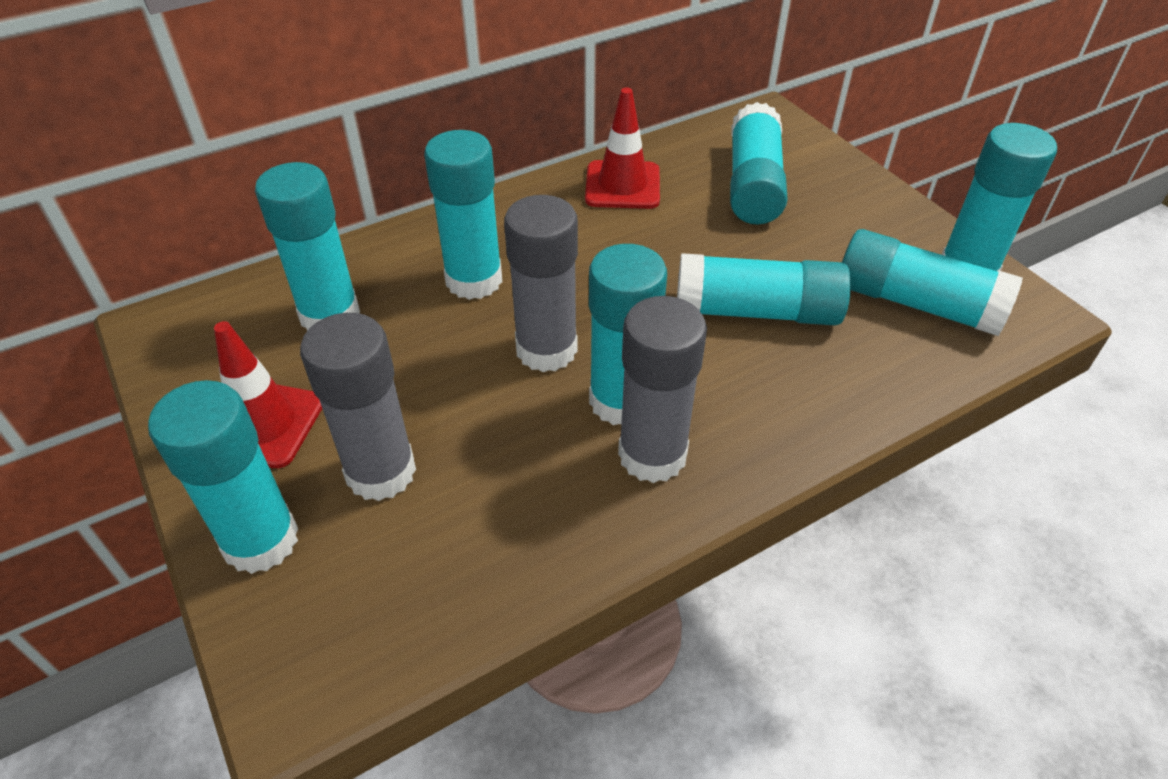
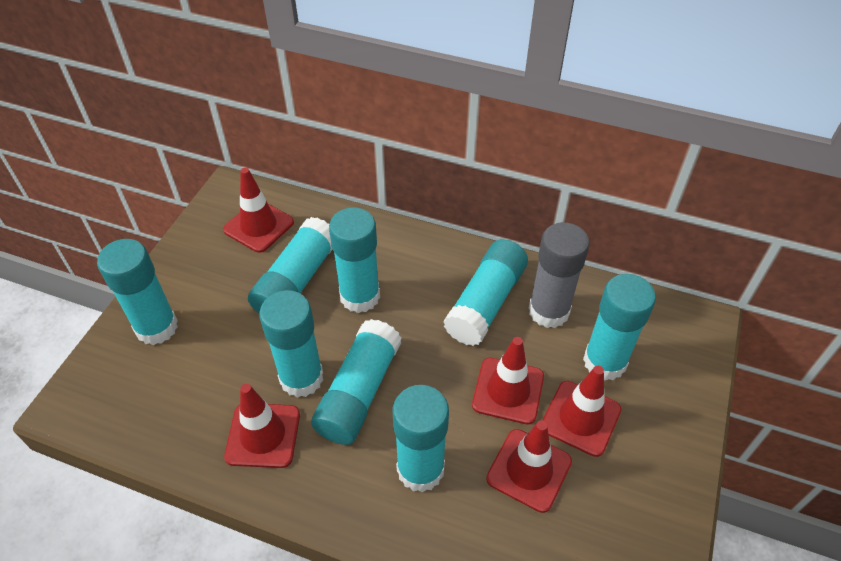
grey glue stick: [300,313,416,501] [504,195,578,372] [618,296,707,483] = 3 -> [529,222,590,328] = 1
red traffic cone: [214,321,322,468] [585,87,660,209] = 2 -> [223,168,294,253] [224,384,300,468] [472,337,544,425] [486,420,572,513] [542,366,621,457] = 5

